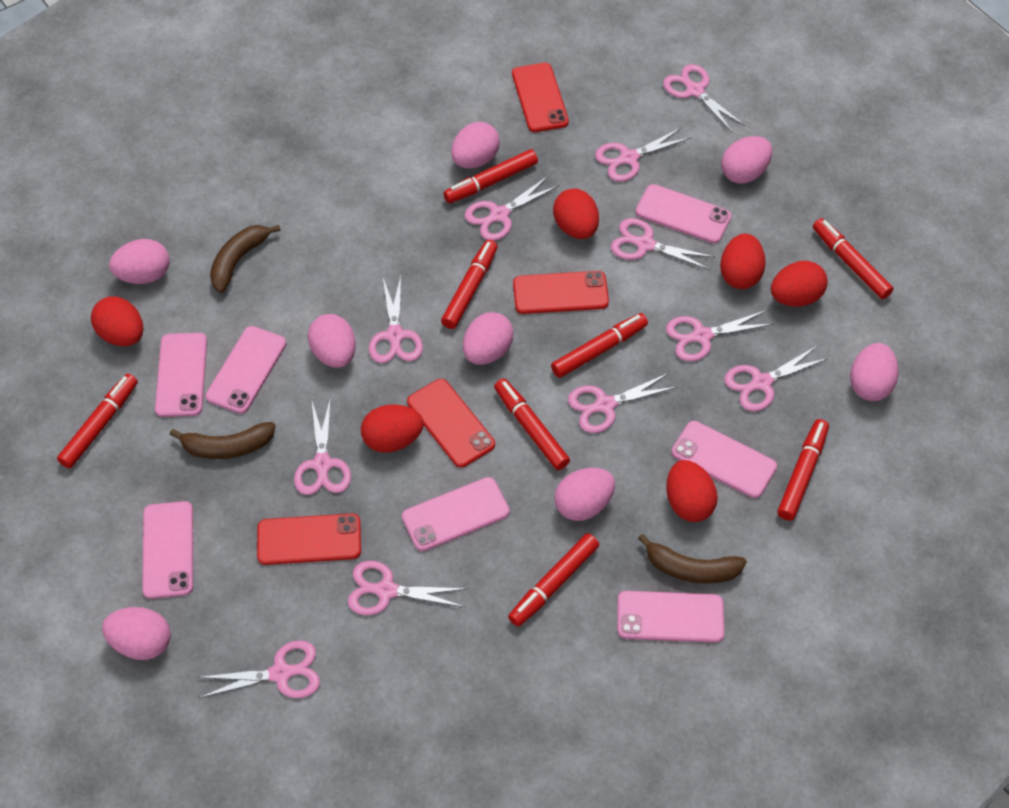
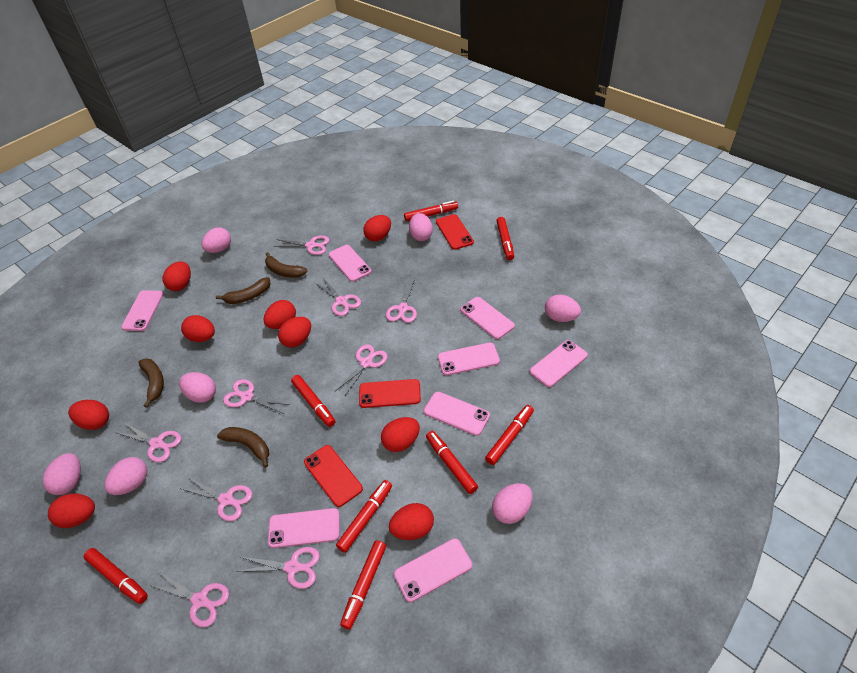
brown banana: [170,422,275,459] [210,225,281,293] [638,534,747,583] = 3 -> [138,359,164,408] [216,277,271,304] [217,427,269,468] [265,252,308,278] = 4
pink egg: [102,607,171,660] [109,239,170,284] [308,314,356,368] [451,122,500,169] [463,312,514,365] [554,468,615,521] [721,136,772,184] [850,343,898,401] = 8 -> [43,453,81,495] [104,457,147,495] [179,372,216,403] [202,227,231,253] [409,213,433,241] [492,483,533,524] [545,295,581,322] = 7
pink phone: [142,501,193,599] [155,333,207,417] [206,326,286,414] [402,477,510,551] [617,591,724,643] [636,184,732,243] [671,421,777,498] = 7 -> [121,290,164,331] [268,508,340,548] [328,245,372,282] [394,538,472,602] [424,392,490,436] [438,342,500,376] [460,297,515,339] [530,340,588,387] = 8
pink scissors: [196,640,320,698] [294,397,351,495] [348,561,468,615] [369,276,423,363] [464,176,559,241] [568,373,677,433] [595,127,692,182] [611,218,714,270] [663,64,745,133] [666,310,774,362] [724,345,829,411] = 11 -> [115,422,182,462] [149,572,229,627] [179,477,253,521] [223,379,290,414] [236,547,320,589] [274,235,329,255] [314,278,361,316] [334,344,388,397] [386,279,417,323] = 9
red egg: [91,297,143,346] [361,405,424,453] [553,189,599,239] [666,460,718,522] [720,234,766,289] [771,261,828,307] = 6 -> [48,494,95,528] [68,400,109,430] [162,261,191,291] [181,315,215,342] [264,300,296,329] [278,317,311,348] [363,215,391,242] [381,417,420,452] [389,503,434,540] = 9
red phone: [257,513,361,565] [407,379,495,468] [512,63,569,132] [513,271,609,314] = 4 -> [304,445,363,507] [359,379,421,408] [436,214,474,250] = 3

